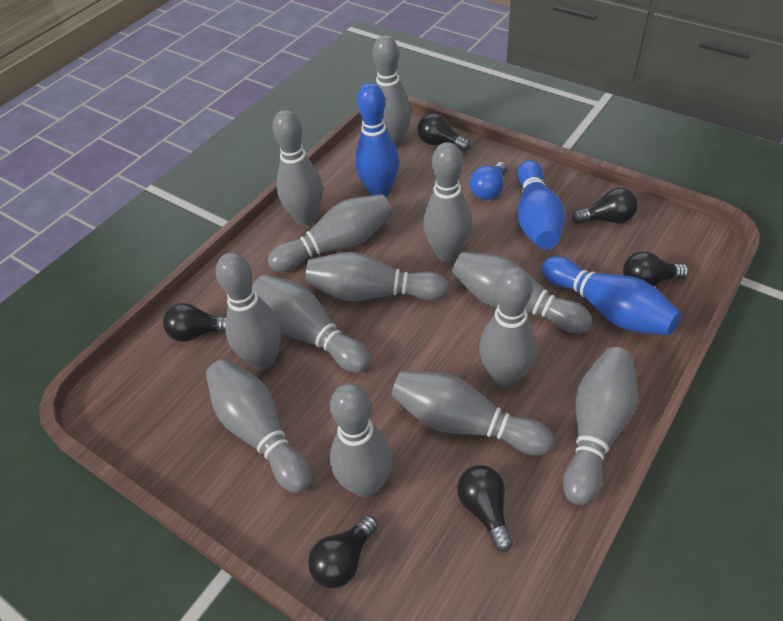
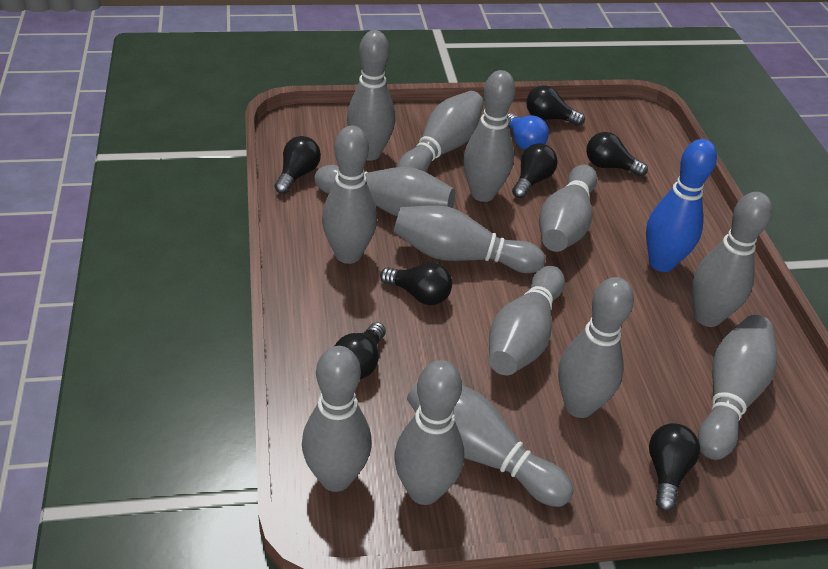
black light bulb: [163,303,226,342] [308,515,378,589] [417,113,471,151] [457,465,513,552] [572,188,638,224] [623,251,689,287] = 6 -> [275,136,321,194] [335,322,386,379] [380,262,452,305] [512,143,558,198] [526,85,585,126] [586,132,648,177] [649,423,700,511] = 7
blue bowling pin: [355,83,399,197] [517,160,565,250] [542,256,681,336] = 3 -> [646,139,717,272] = 1
grey bowling pin: [206,359,312,493] [216,253,281,370] [253,274,371,373] [268,194,392,272] [272,110,323,226] [305,252,449,301] [330,383,393,497] [373,35,411,148] [391,371,554,456] [423,142,472,262] [452,252,592,334] [479,267,536,387] [563,347,637,505] = 13 -> [302,346,372,492] [314,165,455,216] [322,126,377,264] [347,30,395,161] [394,205,545,273] [394,360,464,505] [397,91,484,172] [407,380,574,507] [463,70,515,202] [489,266,565,375] [539,165,597,252] [558,277,634,418] [692,192,772,327] [698,315,777,460] = 14

